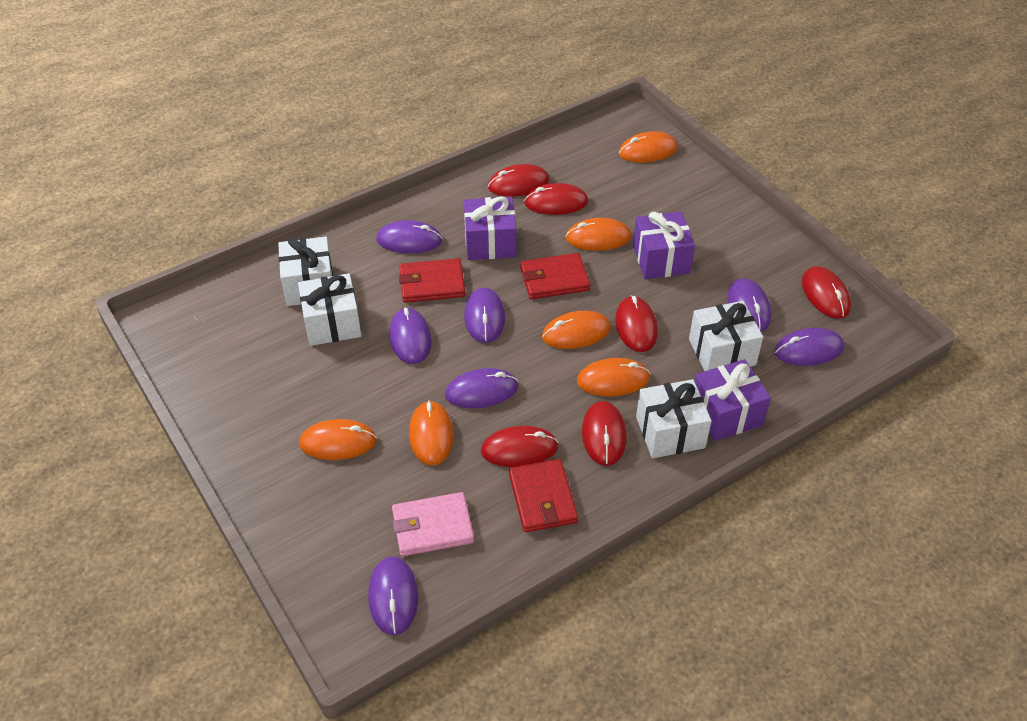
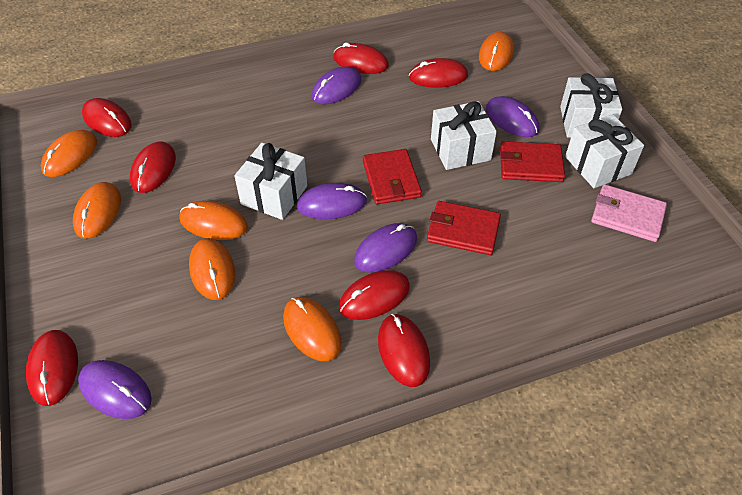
purple gift: [464,196,517,260] [633,211,695,279] [694,359,771,441] = 3 -> none = 0
purple mouse: [368,556,418,635] [376,220,443,253] [389,307,432,364] [445,368,519,408] [464,287,505,343] [727,278,771,332] [774,328,844,366] = 7 -> [78,360,152,419] [297,183,367,219] [312,66,362,104] [354,223,417,272] [486,96,540,137] = 5
red mouse: [481,426,559,467] [488,164,549,197] [524,183,588,215] [582,401,627,466] [615,296,658,352] [802,266,851,319] = 6 -> [26,330,78,406] [82,98,132,137] [130,141,176,193] [333,43,389,74] [339,270,410,320] [378,314,430,387] [409,58,468,88] = 7

